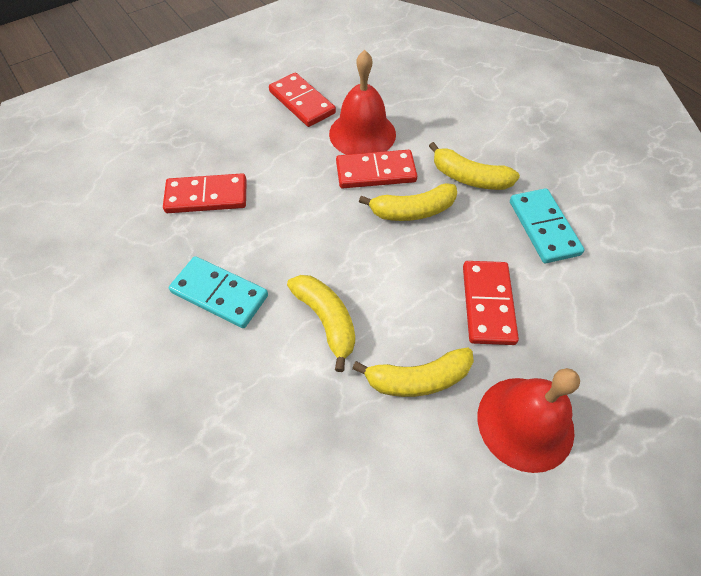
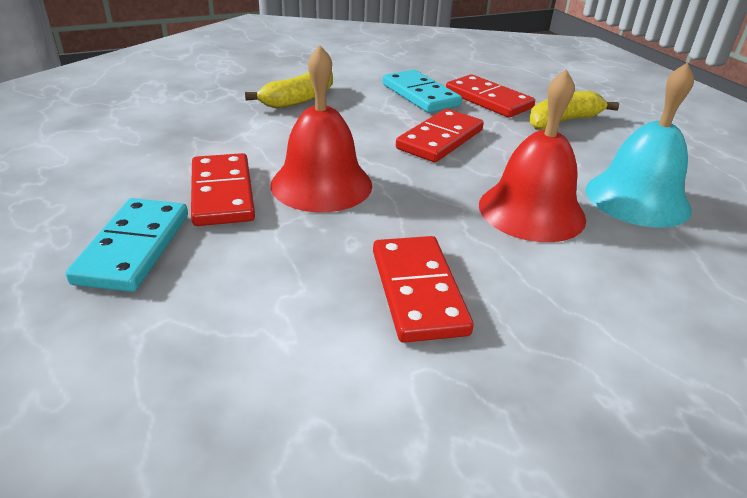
turquoise bell: none = 0 -> [585,62,694,228] = 1
yellow banana: [287,275,355,372] [352,348,474,397] [359,183,457,221] [429,142,520,190] = 4 -> [245,72,333,108] [529,91,619,130] = 2

